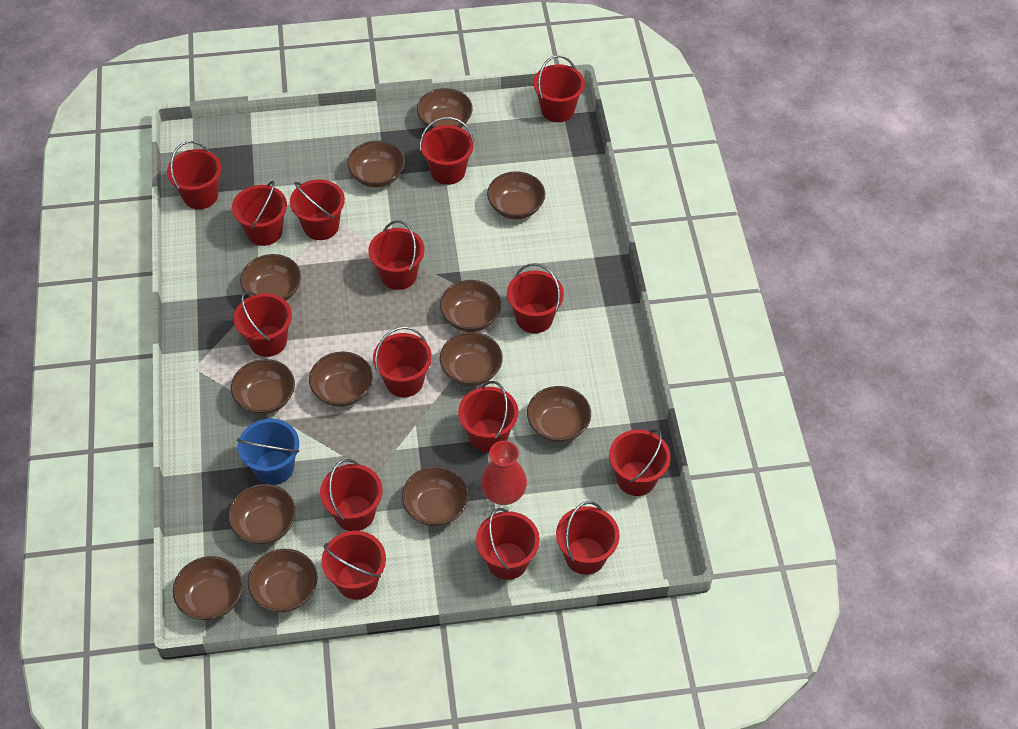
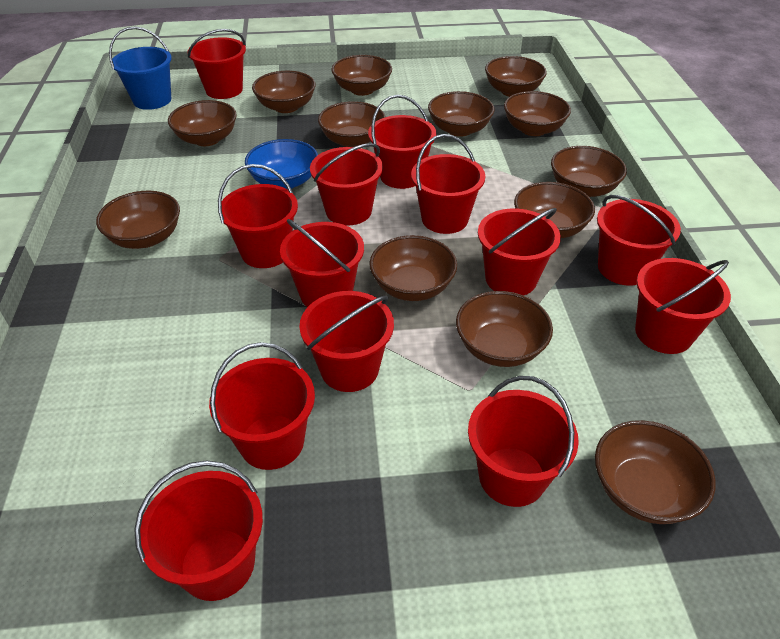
blue bowl: none = 0 -> [245,139,318,189] = 1
red bucket: [167,141,221,209] [232,181,287,246] [234,291,292,357] [290,180,345,240] [320,459,383,531] [322,531,386,600] [369,220,424,290] [373,326,432,397] [420,117,474,185] [458,381,518,452] [476,508,540,580] [507,263,564,333] [533,55,585,122] [556,501,620,575] [609,429,671,496] = 15 -> [134,460,263,601] [188,29,246,99] [209,342,315,470] [218,164,298,268] [280,219,364,307] [299,291,394,392] [310,143,383,225] [368,95,437,189] [411,134,485,234] [468,376,579,507] [478,208,561,295] [597,195,681,286] [635,258,731,354] = 13
red vase: [481,441,527,505] = 1 -> none = 0

